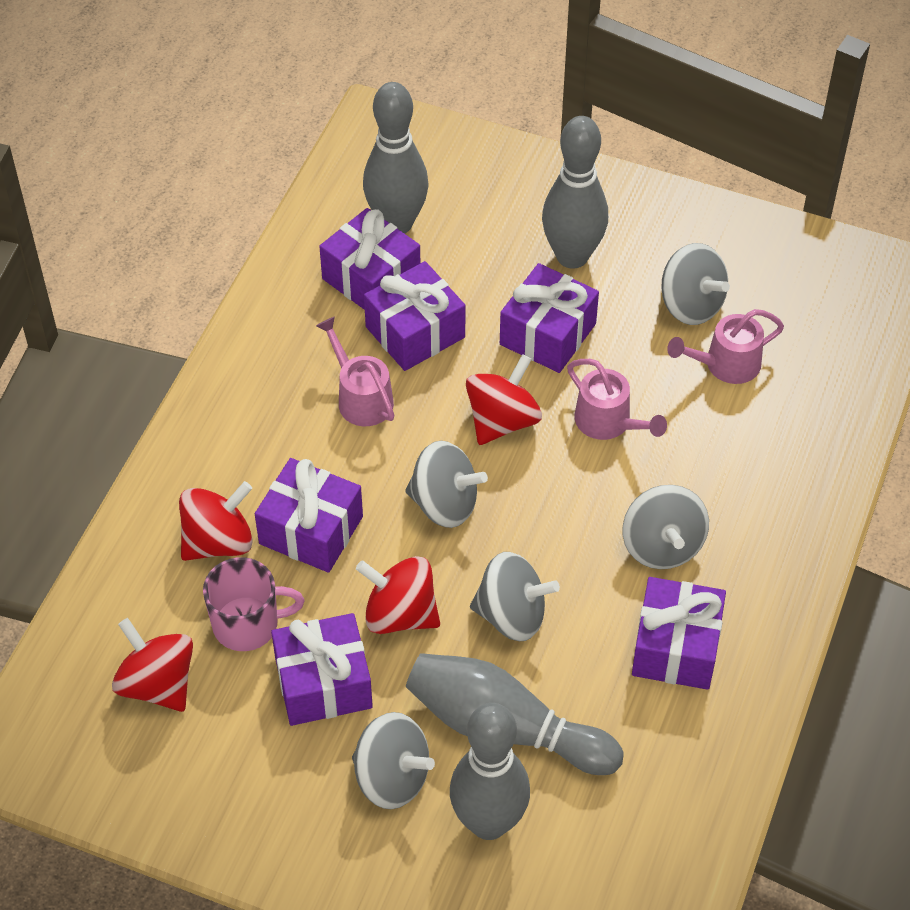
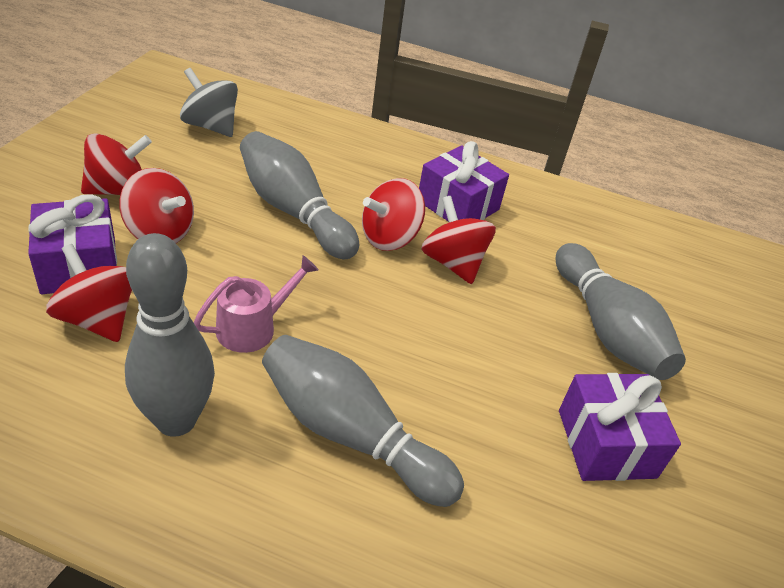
grey spinning top: [352,712,435,809] [405,441,488,528] [470,552,560,641] [623,485,709,569] [661,243,730,325] = 5 -> [180,68,238,137] = 1
pink mug: [203,557,304,651] = 1 -> none = 0
pink watering can: [316,317,394,426] [567,359,667,440] [667,309,784,384] = 3 -> [193,255,318,353] = 1
purple gift: [255,458,363,573] [271,613,373,726] [319,208,420,310] [364,261,465,371] [500,263,599,373] [632,577,726,690] = 6 -> [28,194,117,294] [419,141,509,222] [559,373,681,481] = 3
red spinning top: [112,618,193,712] [179,481,253,561] [356,556,440,634] [466,354,542,445] = 4 -> [46,244,132,342] [81,133,152,195] [119,168,194,243] [362,178,425,251] [421,196,496,284] = 5

